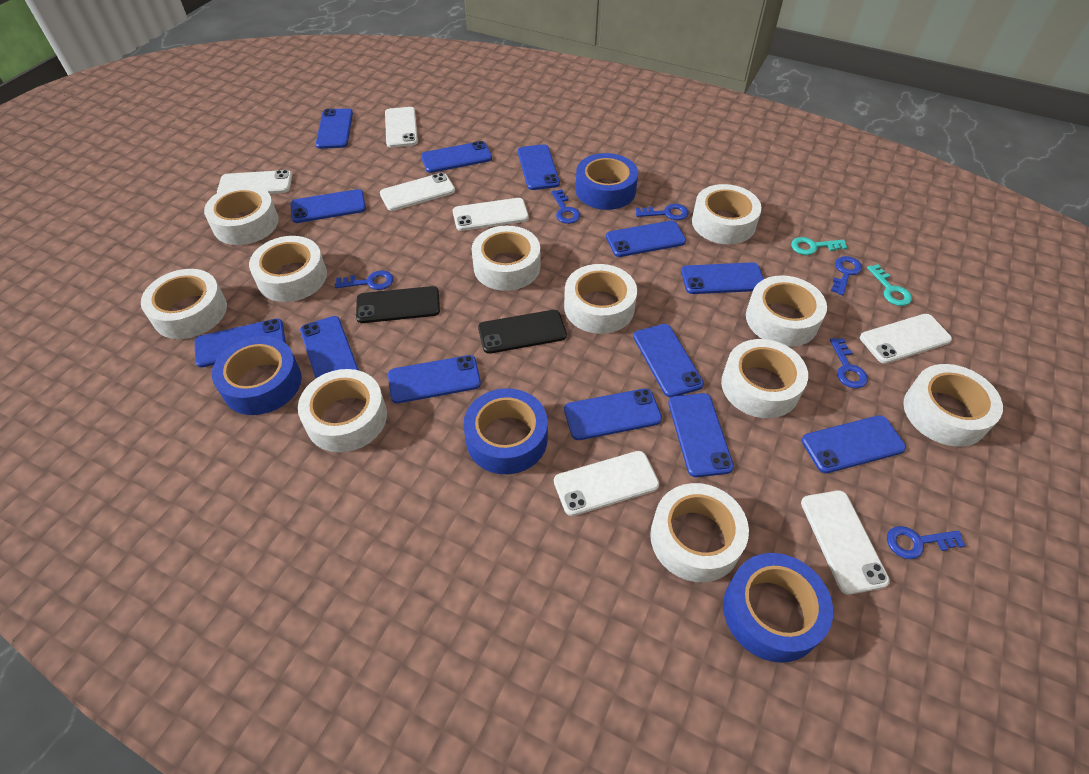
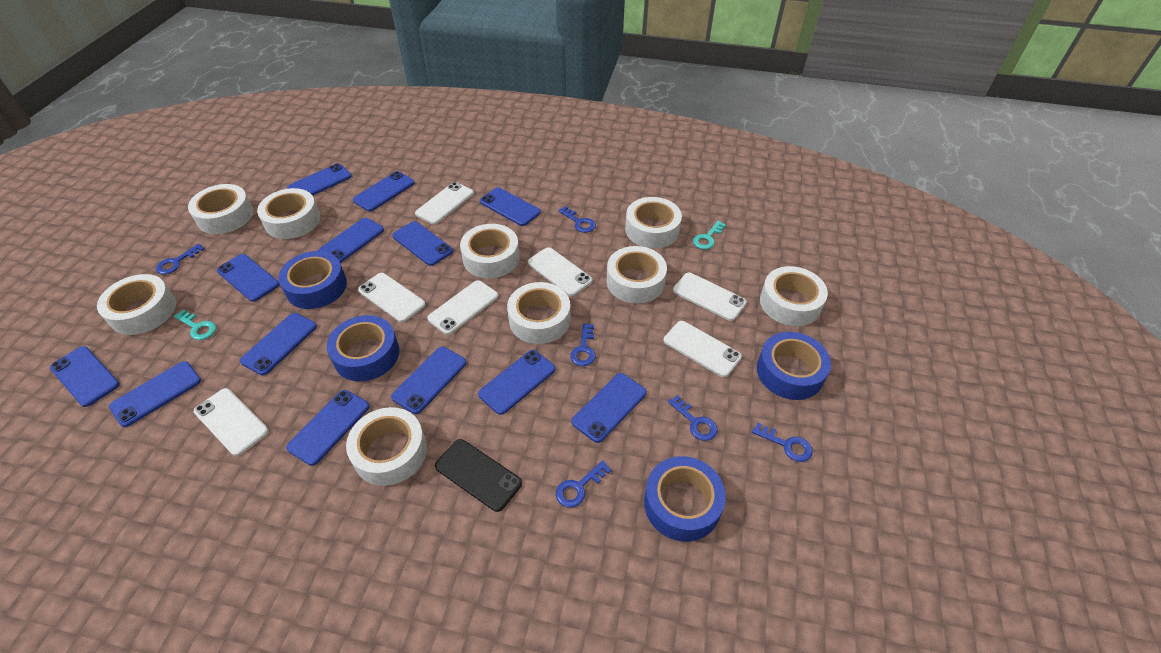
black phone: [356,286,440,323] [478,310,567,354] = 2 -> [435,439,522,512] = 1
white tape: [141,269,227,339] [204,185,279,245] [249,236,327,302] [298,369,387,452] [472,226,540,291] [564,264,637,334] [650,483,749,582] [692,184,762,244] [721,339,808,418] [746,275,827,347] [903,364,1003,447] = 11 -> [97,274,176,335] [188,184,253,234] [257,188,320,239] [346,407,427,486] [460,224,520,278] [507,282,571,344] [607,246,667,304] [625,197,682,249] [760,266,828,326] = 9

